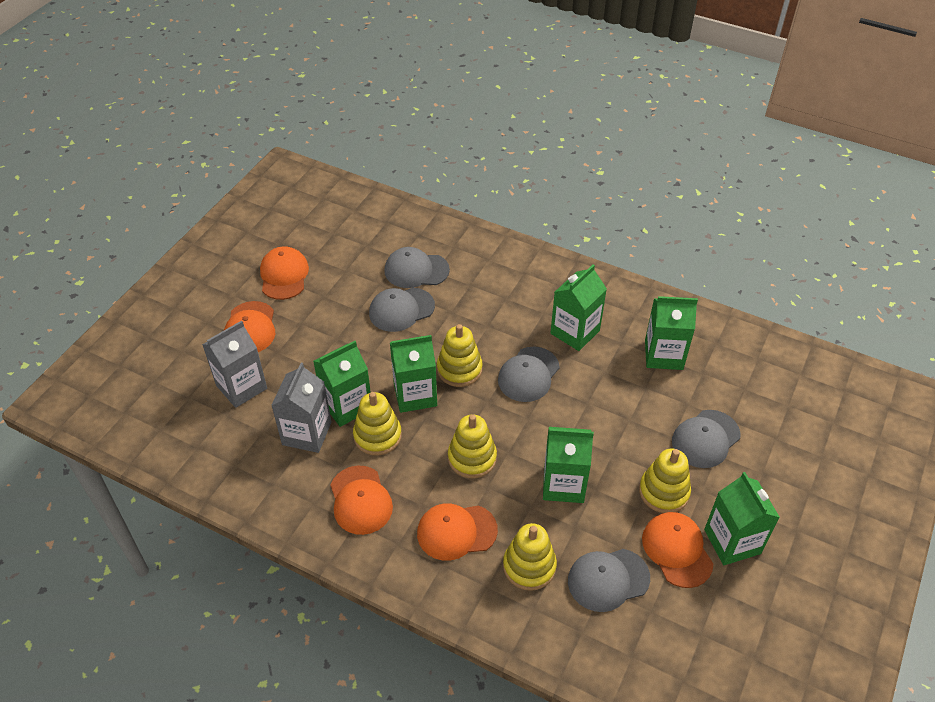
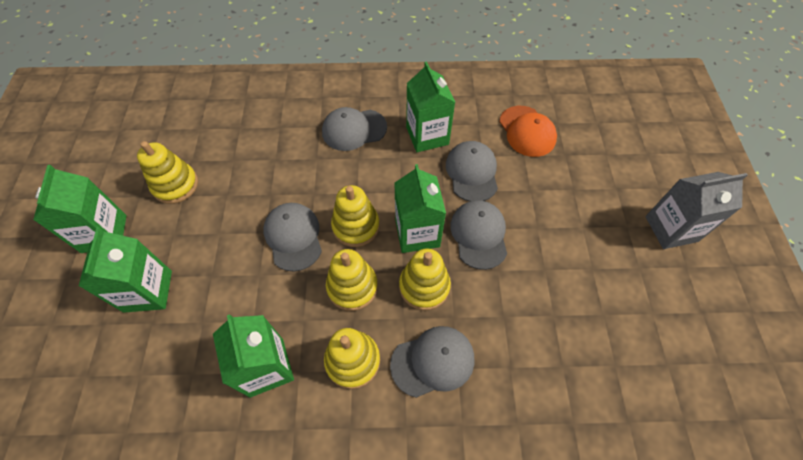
green carton: [313,341,371,427] [390,335,437,413] [543,427,594,503] [550,264,607,351] [645,296,698,370] [704,472,780,565] = 6 -> [33,165,127,253] [79,227,172,313] [213,314,294,398] [394,164,446,253] [406,61,455,152] = 5
grey carton: [202,321,267,408] [271,363,332,453] = 2 -> [645,172,747,249] = 1
orange cap: [224,301,275,352] [260,246,309,300] [330,466,393,535] [417,503,498,561] [642,512,713,588] = 5 -> [499,106,557,157] = 1

